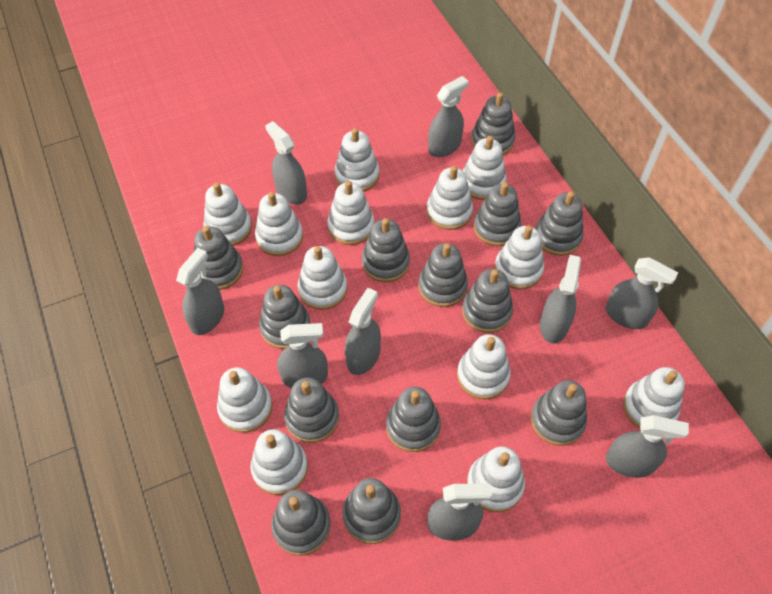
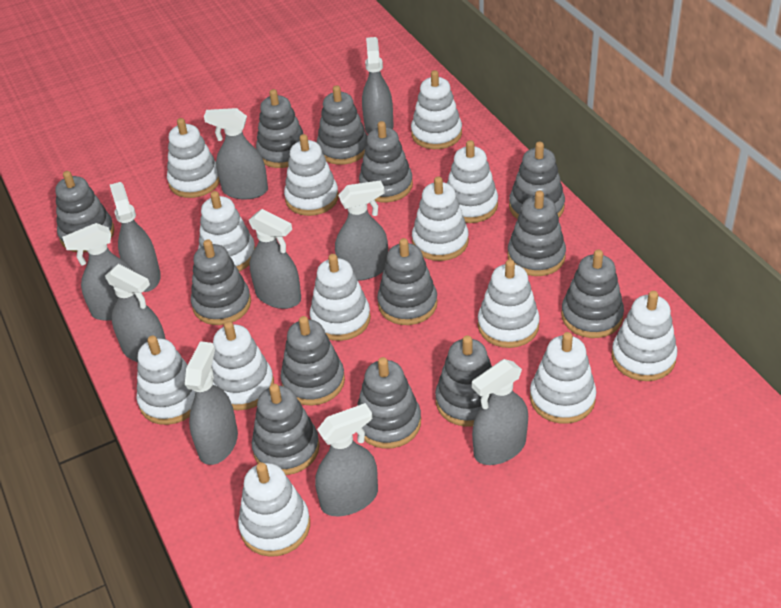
grey spray bottle: [176,248,224,335] [265,121,307,205] [277,323,328,388] [345,288,381,375] [427,483,492,541] [428,76,468,157] [540,255,581,343] [605,257,678,329] [606,415,689,478] = 9 -> [62,223,134,321] [105,264,165,362] [110,182,161,292] [185,341,238,465] [204,108,268,199] [249,209,301,309] [315,403,378,516] [335,180,388,281] [362,37,393,134] [472,359,528,465] = 10

